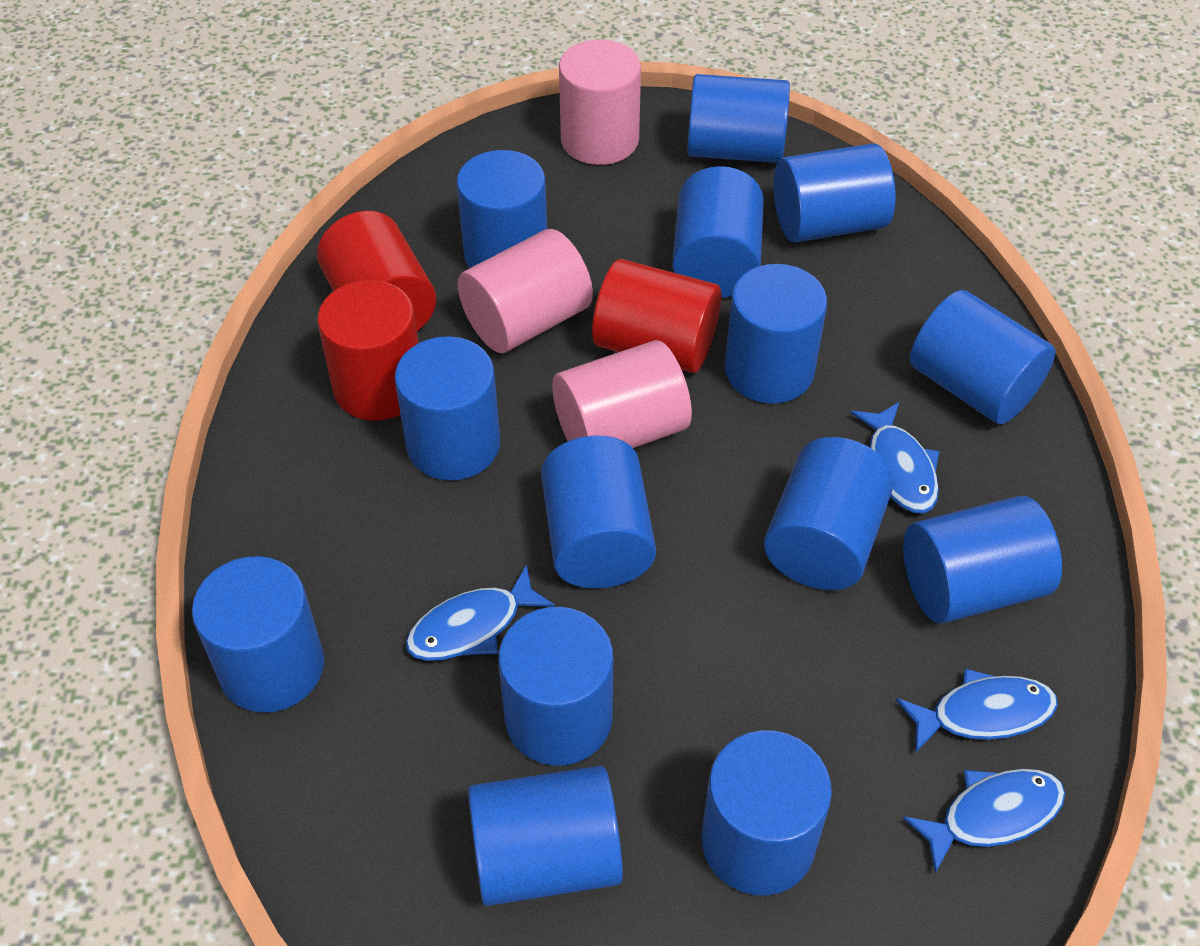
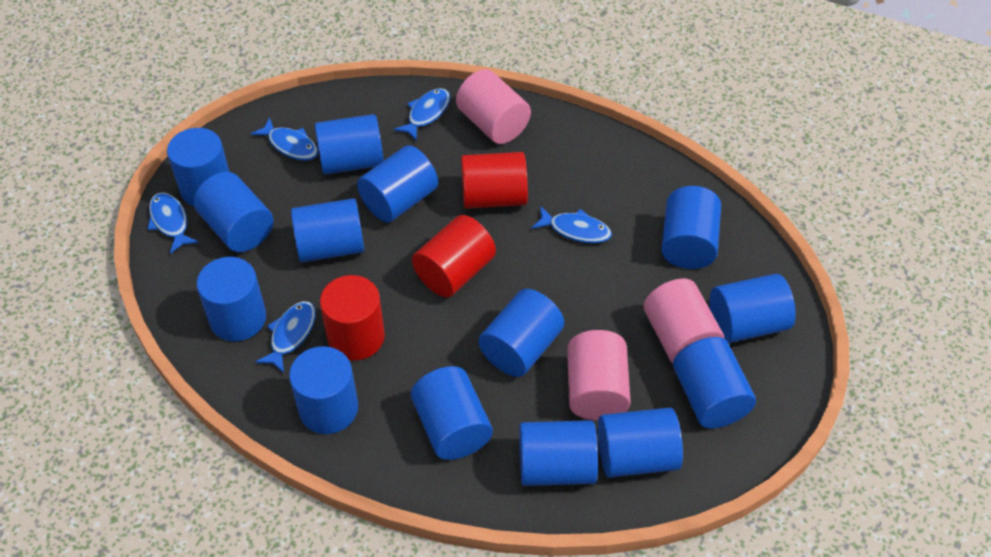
blue fish: [405,564,555,661] [851,402,939,513] [896,669,1058,753] [903,769,1065,873] = 4 -> [148,192,199,254] [251,117,318,161] [255,301,316,373] [393,88,450,141] [532,206,612,243] = 5

